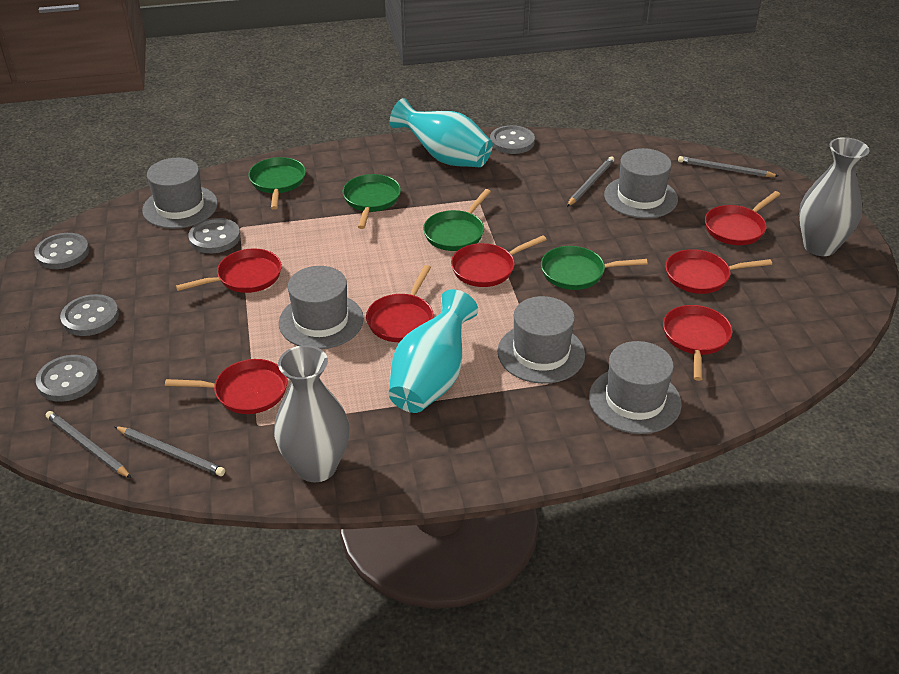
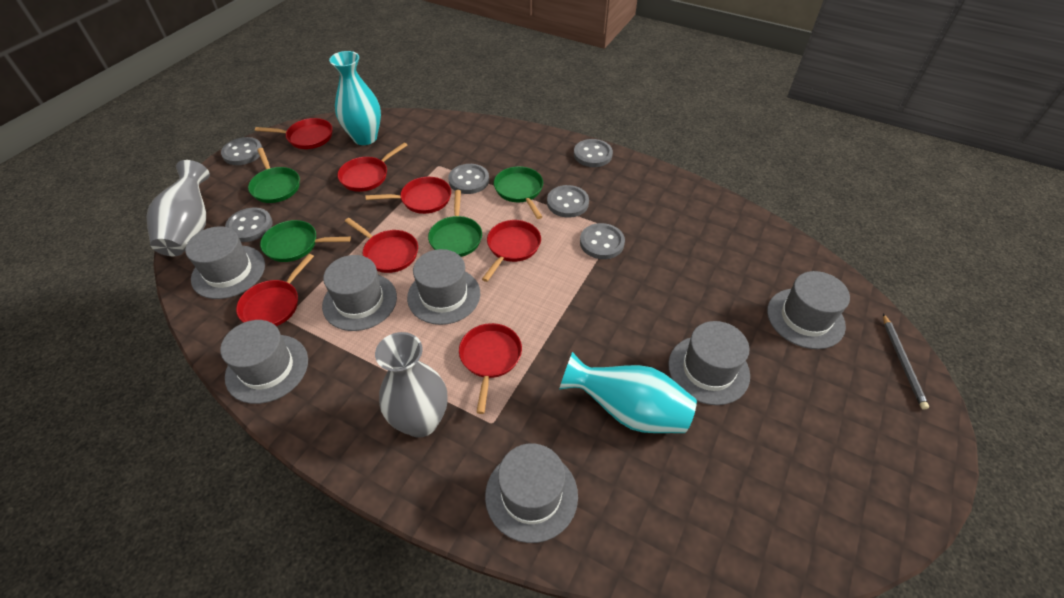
grey button: [34,233,89,269] [36,355,99,402] [60,294,119,336] [188,218,240,253] [490,125,535,154] = 5 -> [221,137,263,165] [225,208,272,242] [448,164,489,194] [547,185,589,218] [574,139,613,167] [580,223,625,259] = 6
grey hat: [142,158,218,229] [279,266,364,349] [497,296,585,384] [589,341,682,434] [604,148,678,219] = 5 -> [185,226,265,299] [220,320,308,404] [322,255,397,331] [407,249,480,325] [485,443,578,543] [668,321,750,405] [767,271,850,349] = 7
grey pencil: [46,411,132,478] [114,426,225,476] [567,156,614,207] [678,156,778,177] = 4 -> [883,314,929,410] = 1

